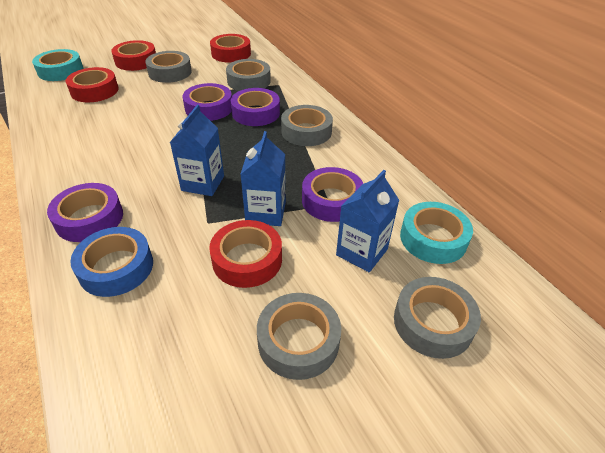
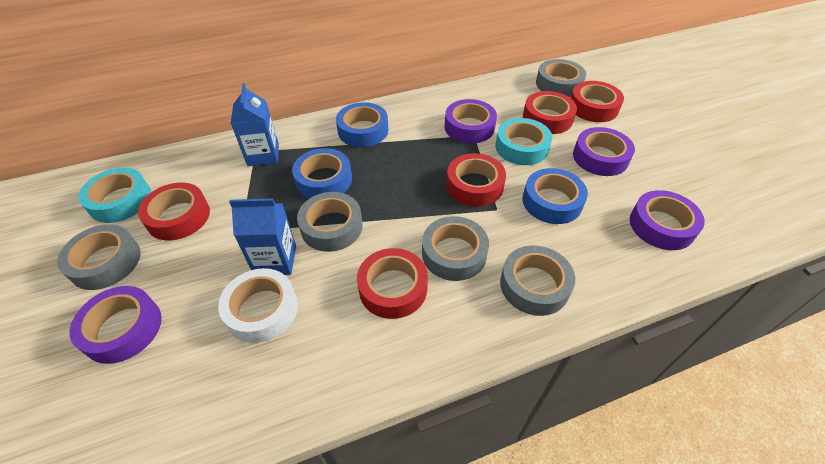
blue carton: [170,105,224,196] [240,131,286,226] [336,170,399,272] = 3 -> [229,198,296,275] [231,83,279,166] = 2
blue tape: [70,227,153,297] = 1 -> [292,148,352,199] [336,102,388,147] [523,168,588,224] = 3
red tape: [66,67,119,102] [111,40,156,71] [209,220,282,288] [210,34,251,63] = 4 -> [138,183,210,240] [357,248,428,319] [446,153,506,207] [523,91,577,134] [571,81,624,122] = 5
white tape: none = 0 -> [218,268,298,343] = 1

